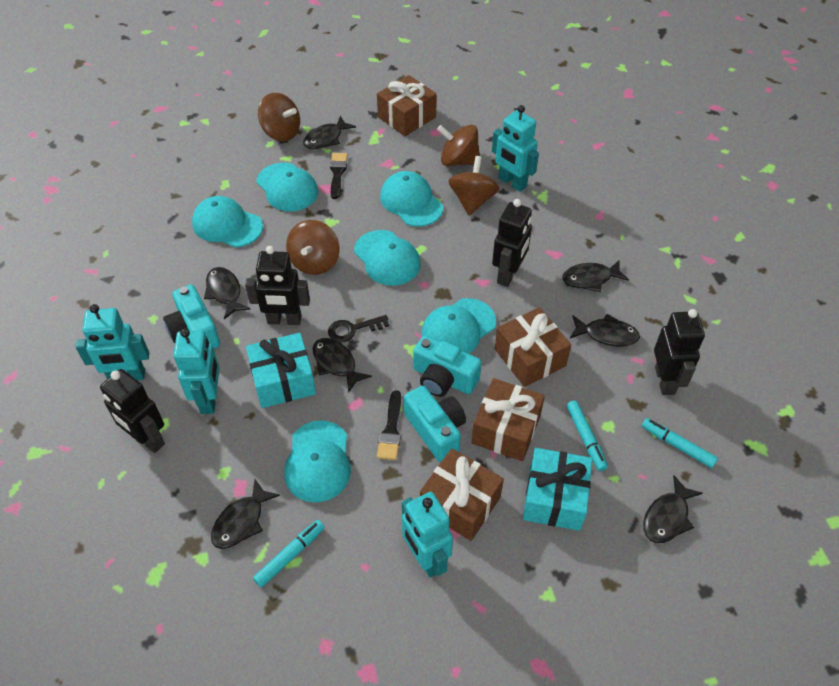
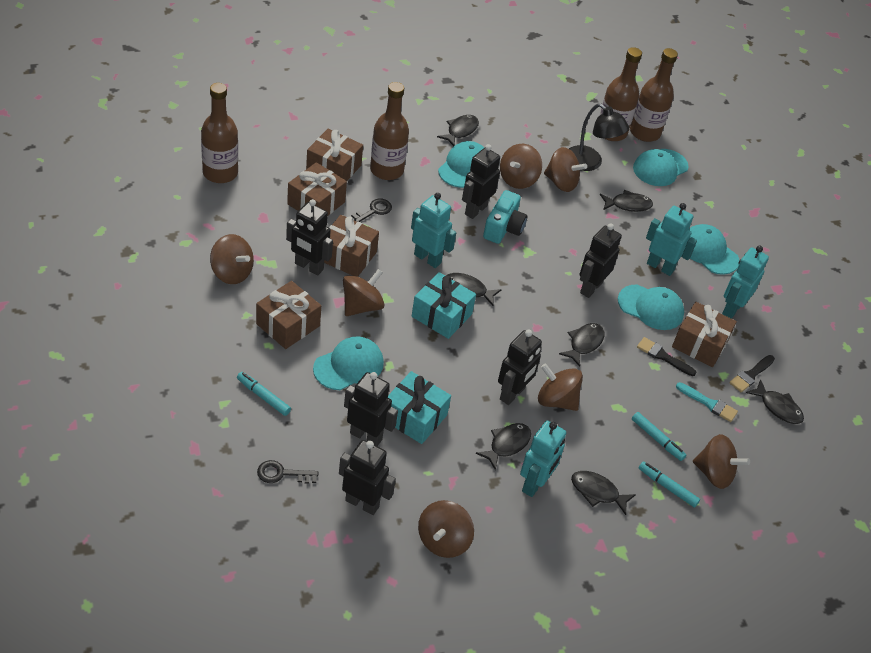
black key: [328,315,389,342] = 1 -> [257,460,318,484] [351,198,392,222] = 2
black lamp: none = 0 -> [569,103,629,171] = 1
black robot: [100,369,165,453] [245,246,310,325] [492,199,532,287] [654,309,705,395] = 4 -> [286,199,333,275] [339,440,396,515] [344,372,398,446] [462,144,500,219] [498,330,542,405] [580,223,622,298] = 6
brown bottle: none = 0 -> [201,83,238,183] [370,82,409,180] [600,47,642,141] [630,48,678,142] = 4
brown gift: [377,75,437,136] [420,448,504,541] [472,378,545,461] [495,307,571,387] = 4 -> [256,281,321,349] [287,162,347,215] [306,129,363,181] [324,215,379,277] [672,302,737,367] = 5
brown spinning top: [258,93,300,141] [286,220,339,275] [437,125,480,166] [448,156,500,216] = 4 -> [210,234,254,284] [343,269,384,316] [418,500,474,558] [500,144,542,189] [538,363,583,411] [544,147,587,192] [693,434,750,489] = 7
turquoise brush: none = 0 -> [676,382,738,422] = 1
turquoise camera: [163,284,220,349] [404,386,466,462] [413,335,482,397] = 3 -> [483,190,527,244] = 1
turquoise cap: [192,196,263,247] [256,163,318,211] [284,420,351,503] [354,230,421,286] [380,171,443,227] [421,298,496,354] = 6 -> [313,336,384,390] [438,141,484,188] [618,284,684,330] [633,149,689,186] [688,224,739,275] = 5

